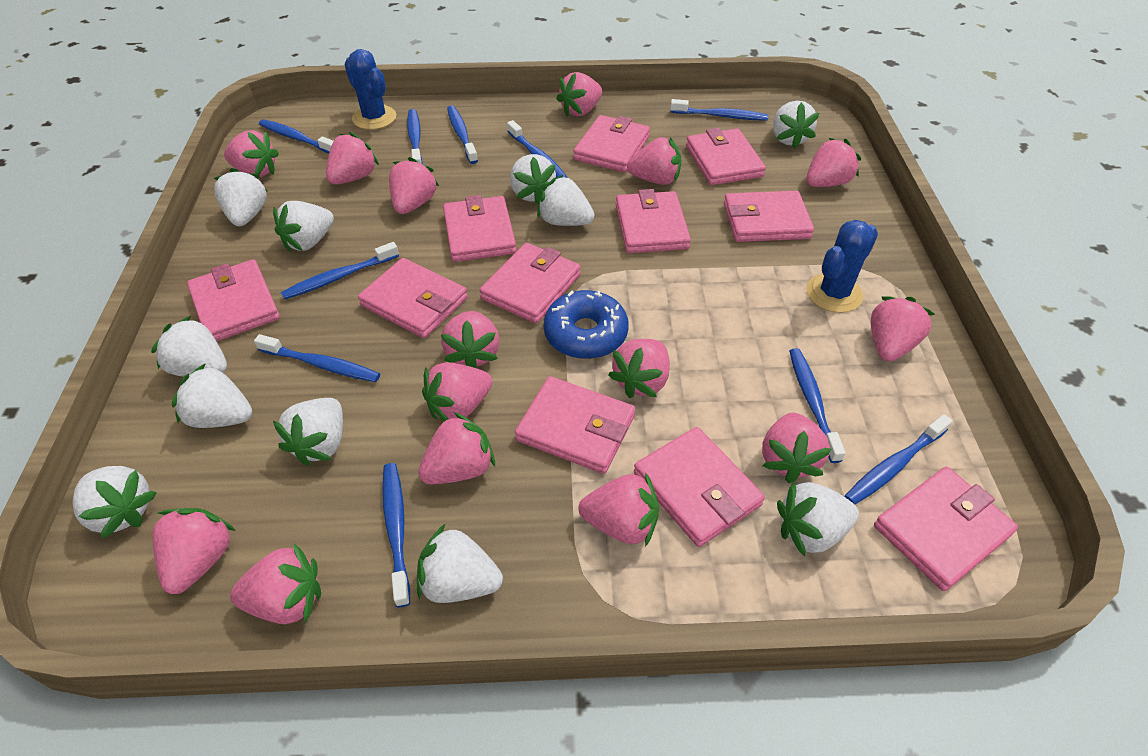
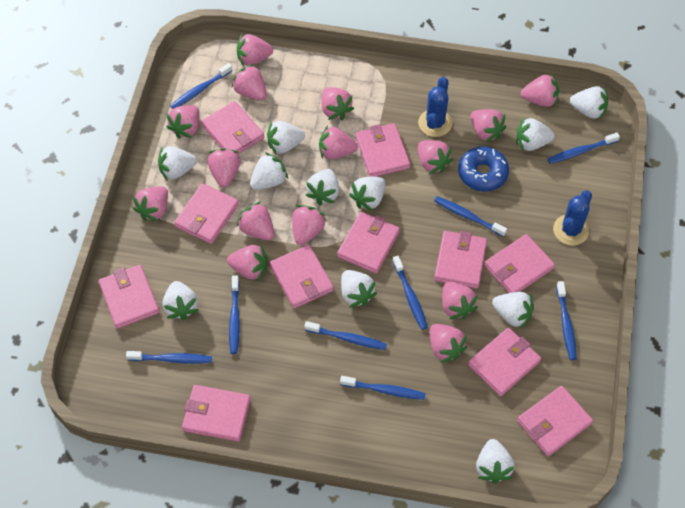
blue toothbrush: [254,334,380,382] [259,119,333,154] [281,242,399,300] [382,463,410,607] [407,109,423,164] [447,106,478,164] [507,120,568,178] [670,99,768,121] [789,348,846,463] [844,414,953,504] = 10 -> [126,351,212,364] [170,63,232,109] [229,275,240,354] [304,321,387,350] [340,376,426,400] [392,256,428,330] [434,196,507,237] [548,132,620,164] [556,281,577,360] = 9

